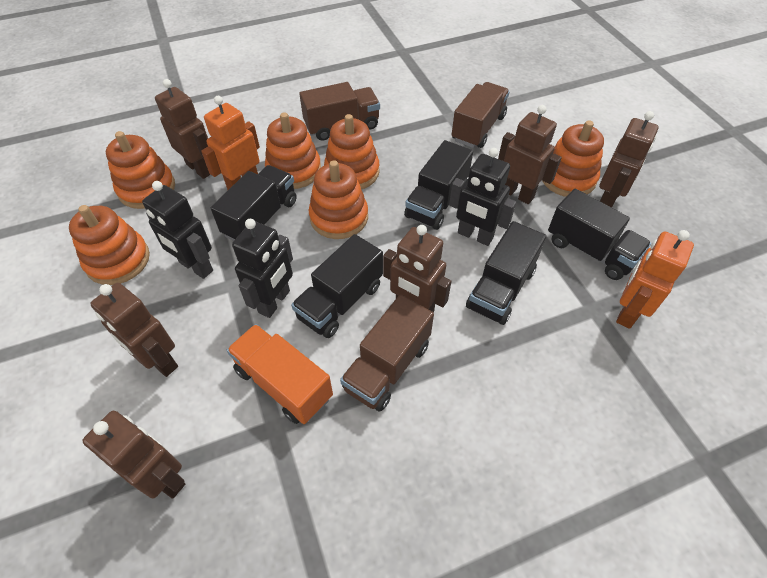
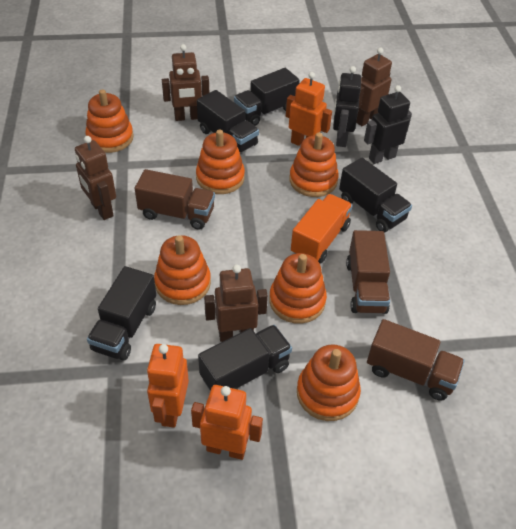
black robot: [142,181,213,279] [232,219,293,318] [449,148,516,246] = 3 -> [333,66,361,147] [364,85,412,164] = 2
brown robot: [82,411,185,499] [90,283,178,377] [155,79,211,179] [383,225,452,312] [498,105,562,204] [599,111,659,207] = 6 -> [75,136,116,220] [162,44,209,121] [204,265,268,342] [356,48,392,126] = 4
orange robot: [201,96,260,190] [616,230,694,329] = 2 -> [147,344,189,428] [191,385,263,460] [286,72,332,146] = 3

